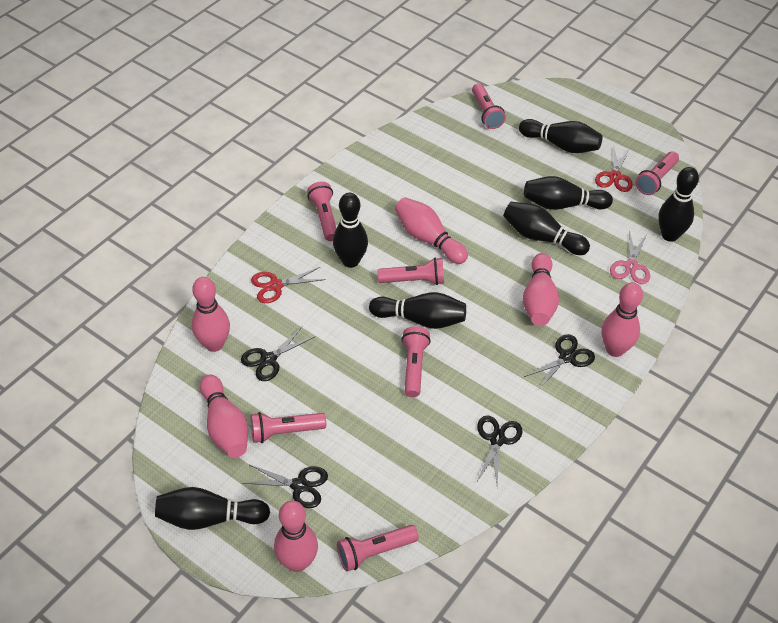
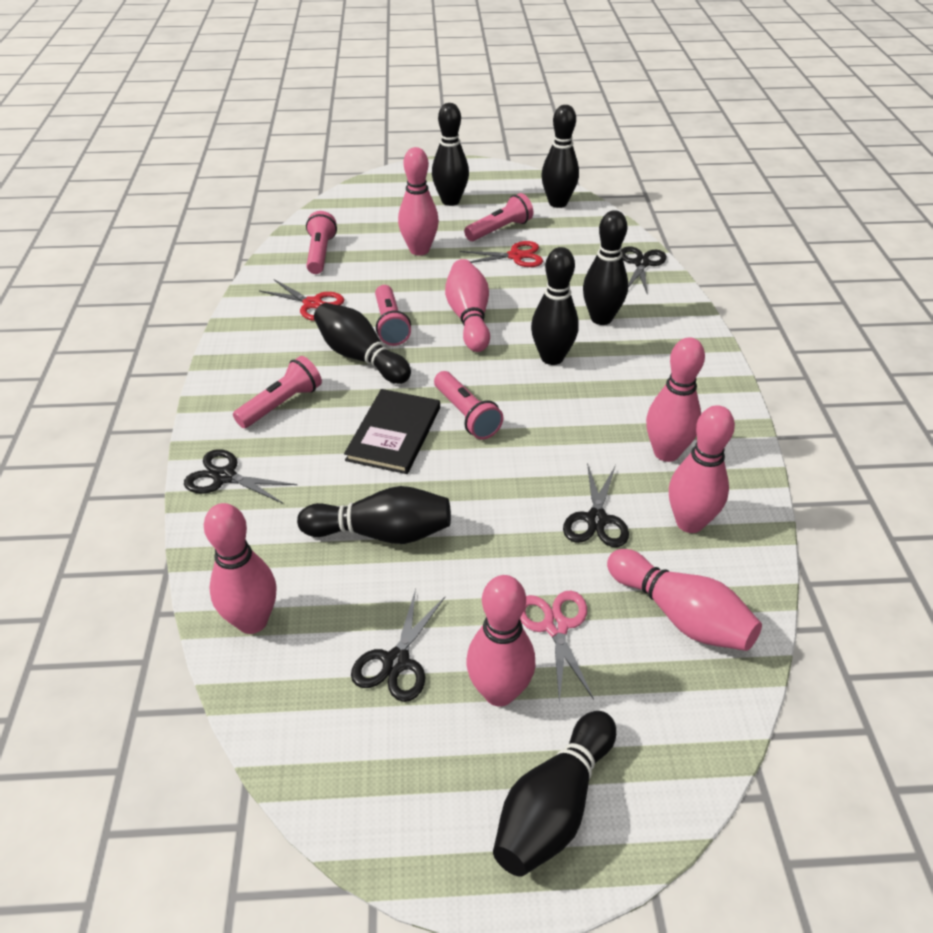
black book: none = 0 -> [344,389,440,474] = 1
pink bowling pin: [192,277,230,352] [200,374,248,458] [274,501,318,572] [395,197,468,264] [523,253,559,326] [602,282,643,357] = 6 -> [204,503,277,634] [398,147,439,255] [445,259,490,352] [466,575,535,706] [607,549,762,651] [646,337,705,462] [669,405,735,533] = 7
pink flashlight: [251,412,326,443] [307,182,336,241] [337,525,419,571] [377,258,444,285] [401,327,431,397] [472,83,506,129] [635,151,679,195] = 7 -> [233,356,322,428] [306,211,337,274] [375,285,411,346] [434,371,504,440] [464,193,533,241] = 5

